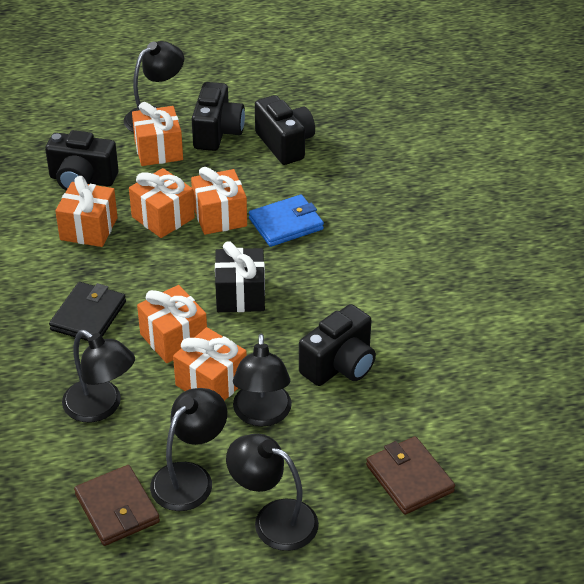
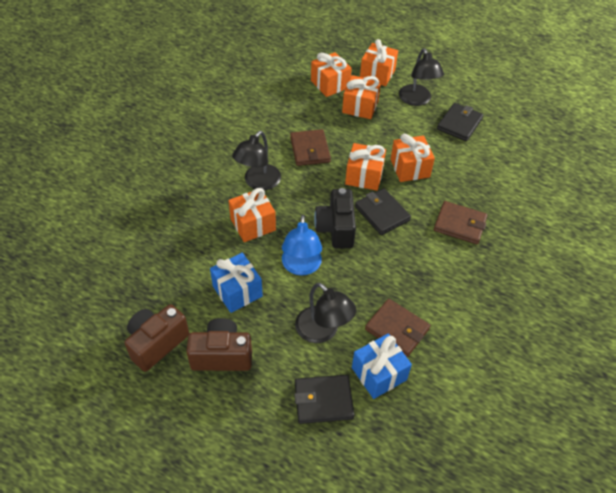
black camera: [45,130,119,191] [191,82,245,151] [255,95,315,165] [299,304,376,386] = 4 -> [314,188,356,248] = 1
black gift: [215,241,265,312] = 1 -> none = 0
black lamp: [62,330,135,422] [124,41,184,133] [150,388,227,511] [226,434,319,551] [233,334,292,427] = 5 -> [232,131,281,191] [295,283,357,343] [399,48,444,106] = 3
black wallet: [49,282,126,341] = 1 -> [294,375,354,424] [355,188,411,235] [437,103,484,141] = 3
blue gift: none = 0 -> [210,253,263,313] [352,334,412,399] = 2
blue lamp: none = 0 -> [282,215,322,276] = 1
blue wallet: [249,195,324,247] = 1 -> none = 0
brown camera: none = 0 -> [125,304,189,372] [186,318,252,371] = 2
brown wallet: [74,465,160,546] [366,436,455,515] = 2 -> [290,129,331,166] [365,299,430,357] [434,201,488,244] = 3

